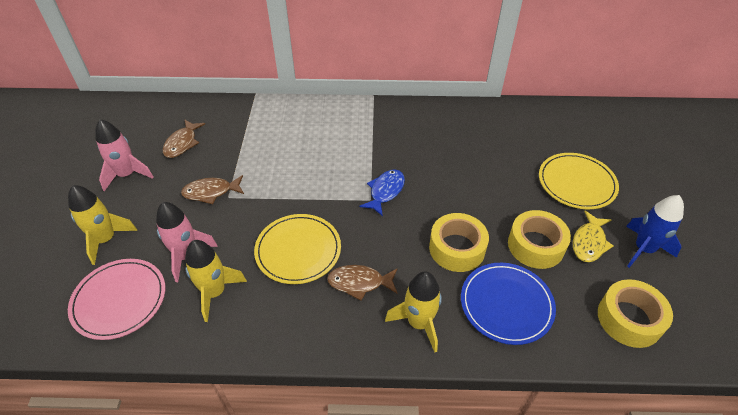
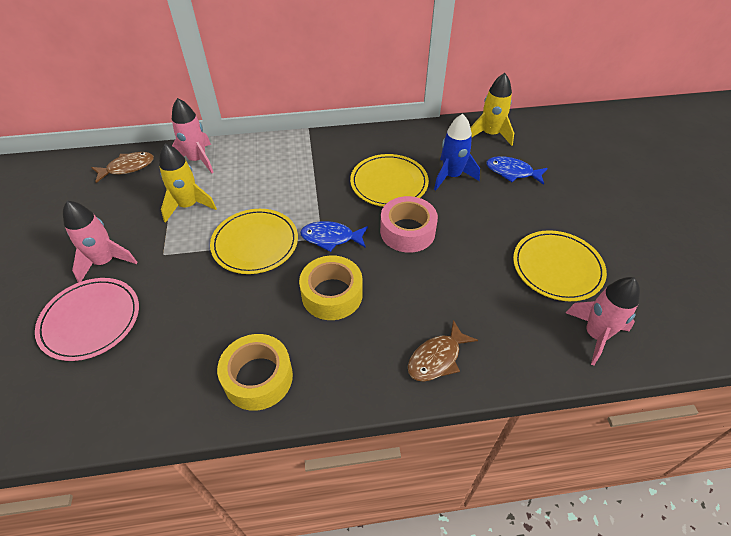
blue fish: [359,169,405,216] = 1 -> [300,221,368,252] [486,156,548,185] = 2
blue plate: [461,263,556,345] = 1 -> none = 0
brown fish: [163,119,205,158] [181,175,244,204] [327,265,398,301] = 3 -> [91,152,154,183] [408,320,478,381] = 2
pink rocket: [95,119,154,191] [156,202,218,282] = 2 -> [63,201,137,283] [172,98,214,173] [566,277,640,365] = 3
pink tape: none = 0 -> [380,196,438,253] = 1
yellow fish: [573,211,613,262] = 1 -> none = 0
yellow plate: [254,214,341,284] [539,153,619,209] = 2 -> [210,209,298,274] [350,154,429,207] [513,230,607,301] = 3
yellow rocket: [68,185,137,265] [185,240,247,322] [385,271,442,353] = 3 -> [159,143,217,223] [470,73,514,146] = 2
yellow tape: [429,213,489,272] [508,210,571,269] [598,279,673,348] = 3 -> [217,334,293,411] [299,255,363,320] = 2

